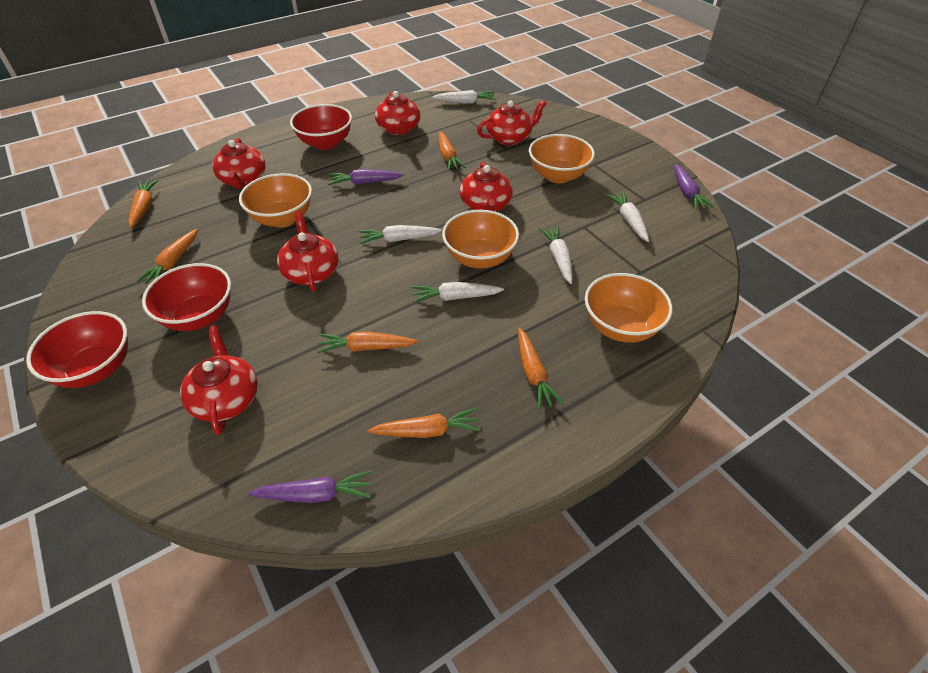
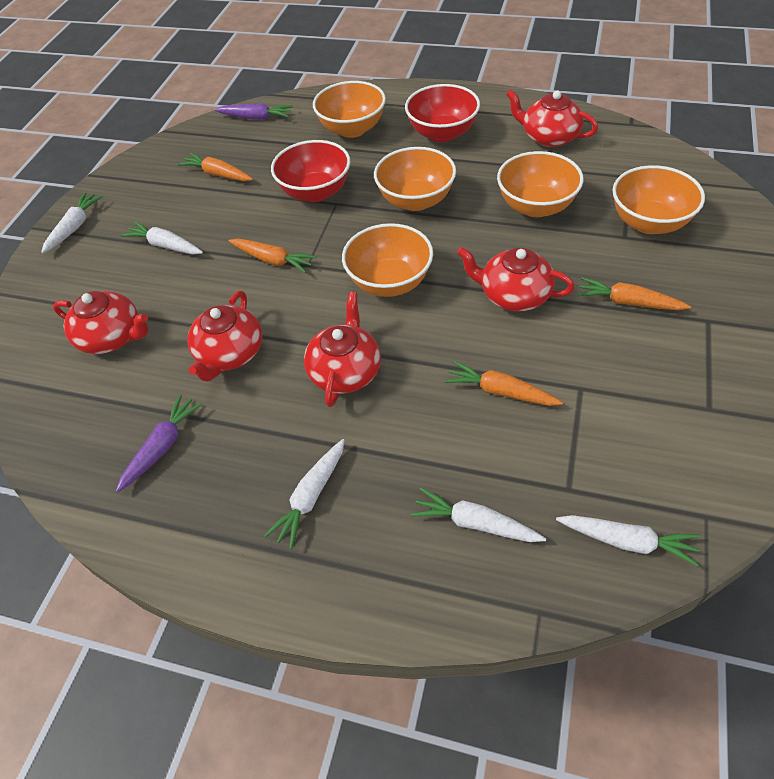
orange bowl: [239,173,312,228] [442,210,519,269] [529,134,595,183] [585,273,672,343] = 4 -> [313,81,386,138] [342,223,433,297] [374,147,456,211] [497,151,584,217] [613,165,705,234] = 5
orange carrot: [128,180,158,228] [136,229,198,284] [317,332,418,353] [367,408,480,438] [439,132,466,171] [518,328,564,410] = 6 -> [178,153,253,181] [228,239,317,273] [445,361,563,406] [577,277,691,310] = 4
purple carrot: [248,471,371,503] [328,169,404,185] [674,164,714,210] = 3 -> [116,394,203,493] [215,103,293,120] = 2
red bowl: [26,311,128,388] [142,263,231,331] [290,104,352,150] = 3 -> [271,140,351,202] [405,84,480,142] = 2
red teapot: [180,325,258,435] [212,138,266,189] [277,211,338,292] [375,91,420,135] [460,161,513,212] [477,100,547,145] = 6 -> [53,291,148,354] [187,291,262,382] [304,292,381,407] [457,247,575,312] [506,90,598,147] = 5

